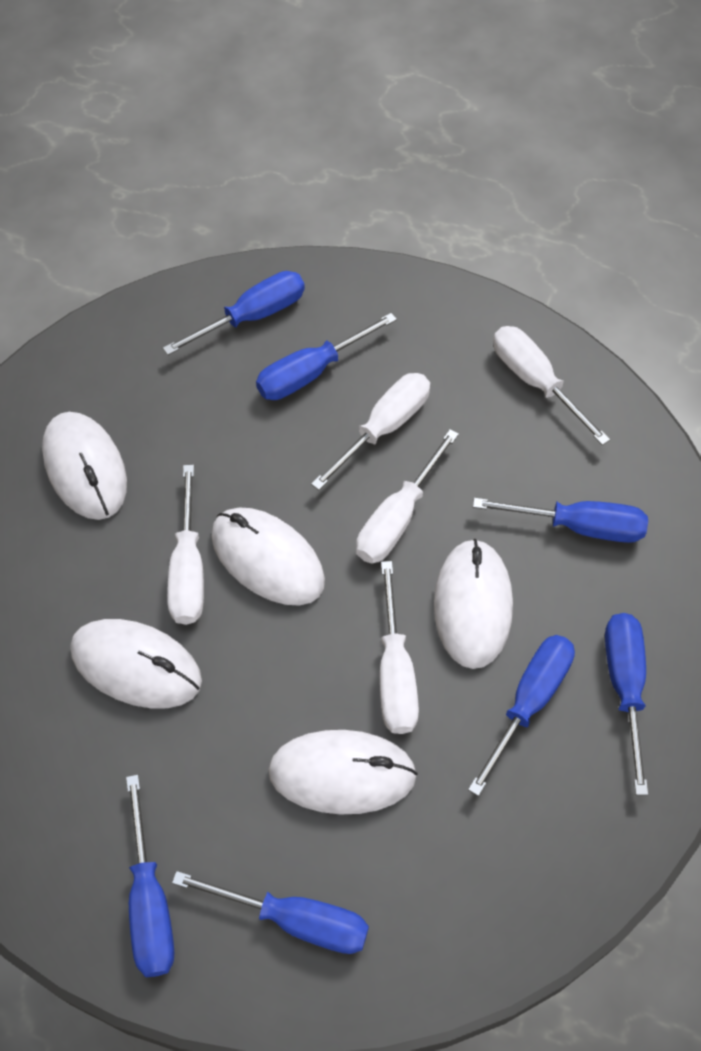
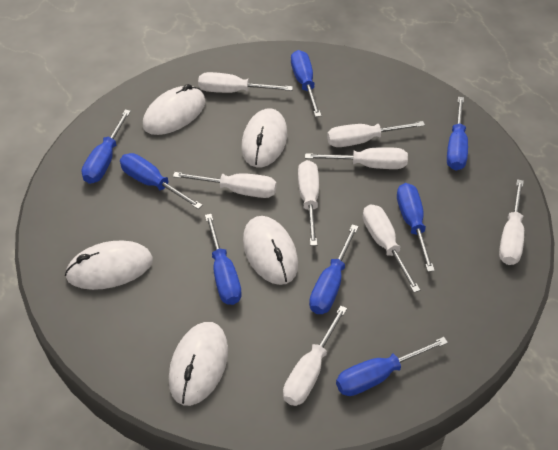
blue screwdriver: [126,775,174,977] [163,271,305,355] [172,871,369,954] [256,313,397,400] [468,635,575,796] [473,498,648,543] [605,613,648,795] = 7 -> [82,110,131,184] [120,153,203,209] [205,214,242,305] [291,50,321,117] [309,224,359,314] [336,337,448,396] [397,183,435,272] [447,97,468,171] = 8
white screwdriver: [167,465,204,625] [311,373,430,490] [356,429,459,564] [380,561,419,734] [493,326,610,445] = 5 -> [173,172,277,198] [198,72,293,93] [283,306,347,406] [298,160,319,246] [305,147,408,169] [327,121,425,147] [363,204,420,292] [499,179,524,265] = 8

